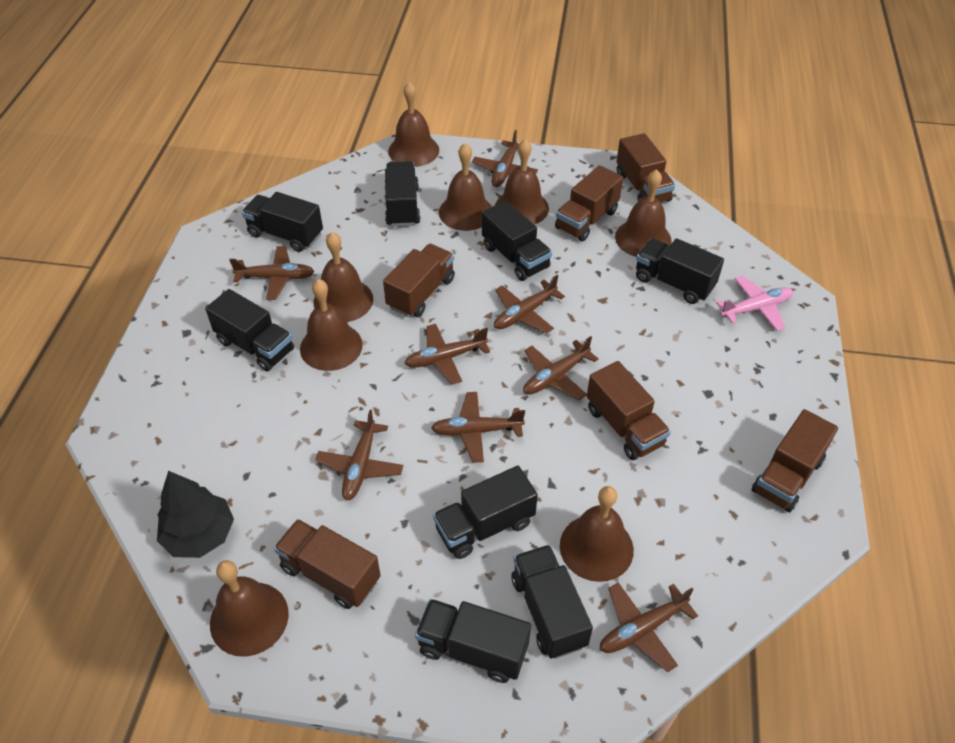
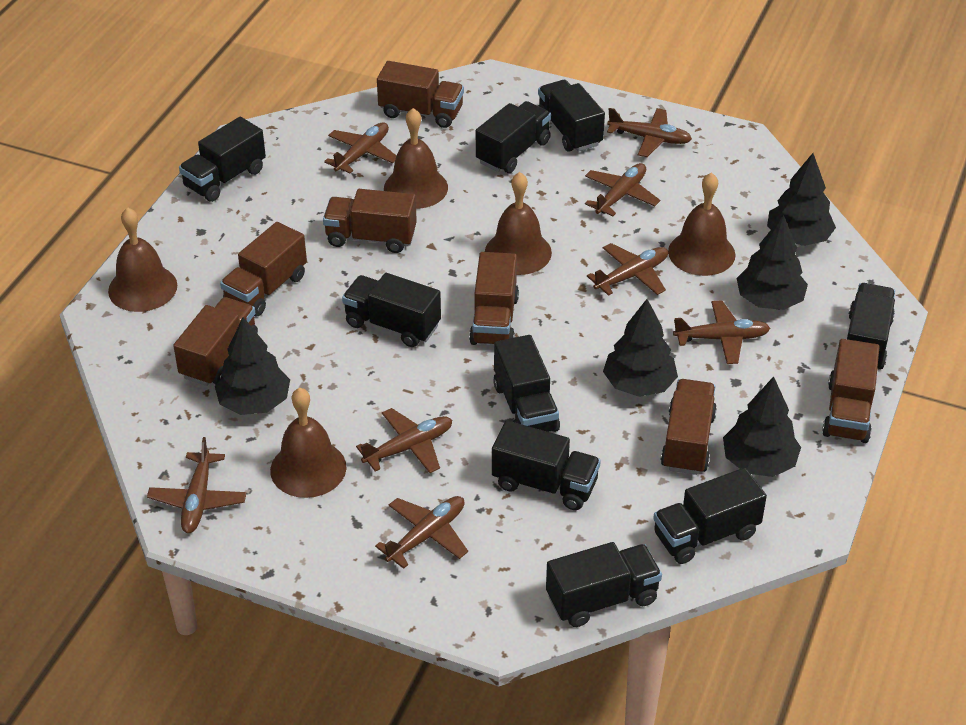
black tree: [157,471,234,558] = 1 -> [215,317,290,415] [603,299,678,397] [723,376,801,477] [737,215,808,310] [767,153,836,246] = 5
black truck: [205,289,294,372] [242,192,323,252] [384,161,420,227] [415,599,531,683] [433,466,538,559] [482,200,552,281] [511,545,593,659] [636,238,724,304] = 8 -> [179,117,266,202] [342,273,441,347] [476,101,551,173] [492,421,601,510] [493,335,560,432] [538,80,605,152] [546,542,662,627] [653,468,767,564] [847,283,895,369] = 9
brown bell: [210,560,289,657] [300,279,363,371] [314,232,373,322] [388,82,439,167] [439,143,492,231] [495,139,549,225] [560,486,634,582] [615,169,672,257] = 8 -> [108,207,177,312] [270,388,347,498] [384,108,448,209] [485,172,552,275] [668,172,735,276] = 5
brown truck: [274,519,381,609] [383,244,455,317] [555,165,623,241] [587,361,671,460] [616,133,675,203] [752,409,838,512] = 6 -> [173,297,258,386] [220,222,307,316] [323,189,417,253] [377,61,464,128] [469,252,519,345] [661,379,717,475] [822,339,880,443] = 7
pink plane: [716,276,793,331] = 1 -> none = 0

